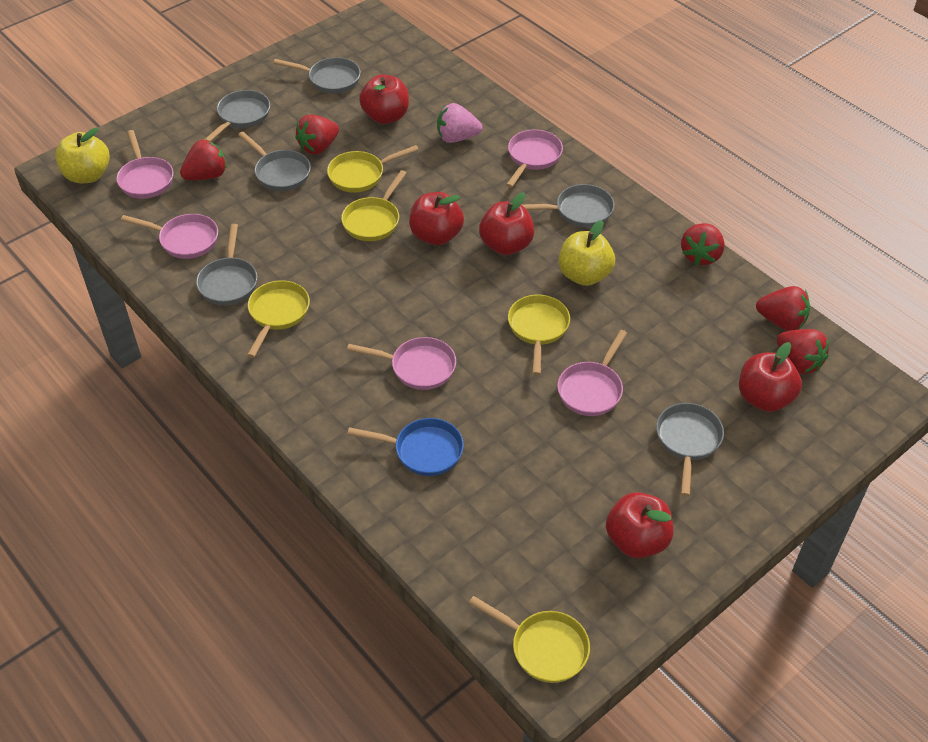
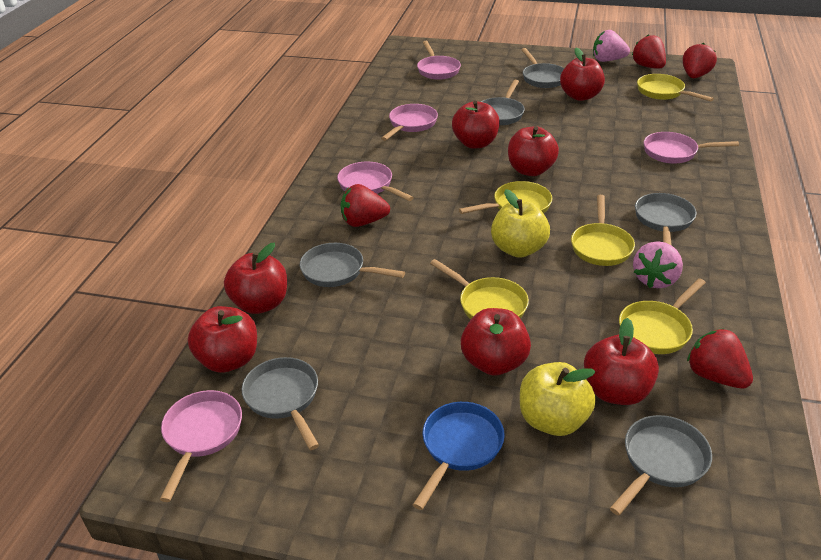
pink strawberry: [437,103,482,143] = 1 -> [593,30,630,62] [633,241,683,288] = 2
red apple: [359,74,409,124] [409,192,464,245] [479,193,534,255] [606,492,673,558] [739,342,802,412] = 5 -> [188,306,257,373] [224,243,287,314] [452,101,500,149] [461,308,531,376] [508,126,559,176] [560,48,605,101] [584,318,659,405] = 7
red strawberry: [180,140,227,180] [295,115,339,155] [681,223,725,266] [756,286,810,331] [777,329,829,374] = 5 -> [341,184,390,227] [632,35,666,69] [683,43,717,78] [687,328,753,389] = 4

